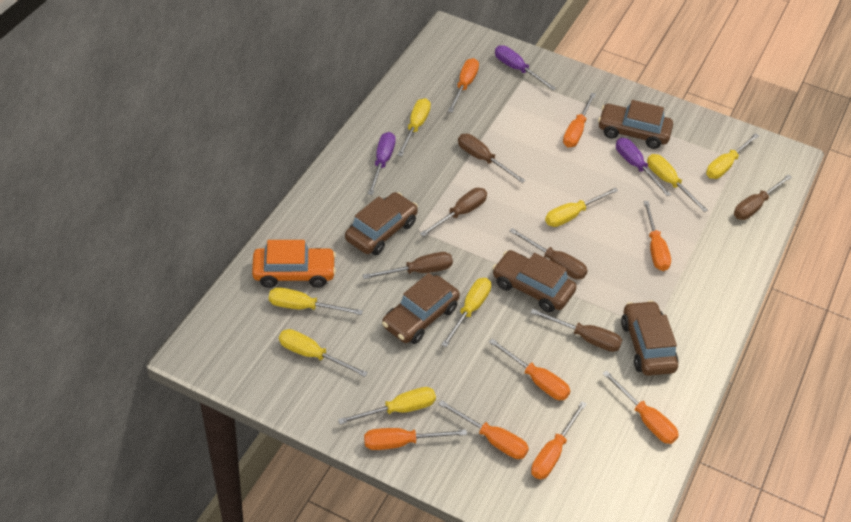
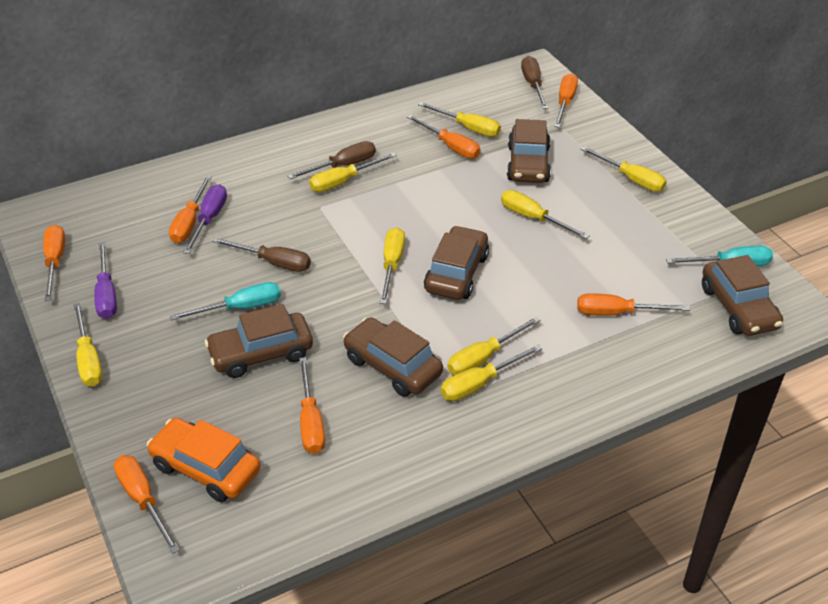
brown screwdriver: [362,252,453,279] [420,188,487,237] [458,134,526,183] [509,228,588,279] [531,309,622,352] [734,174,792,220] = 6 -> [212,237,311,272] [287,141,376,179] [521,56,548,109] = 3
orange screwdriver: [364,428,467,450] [438,400,529,459] [448,58,479,113] [489,338,570,400] [531,401,587,479] [563,93,596,147] [602,370,679,444] [643,201,671,271] = 8 -> [43,225,65,301] [114,455,180,554] [169,175,212,243] [299,357,325,454] [407,115,481,159] [554,73,578,128] [577,293,690,316] = 7
purple screwdriver: [368,132,396,195] [495,45,556,90] [616,138,671,196] = 3 -> [94,242,117,319] [183,184,227,254] = 2
turquoise screwdriver: none = 0 -> [170,282,281,320] [666,246,773,266] = 2

